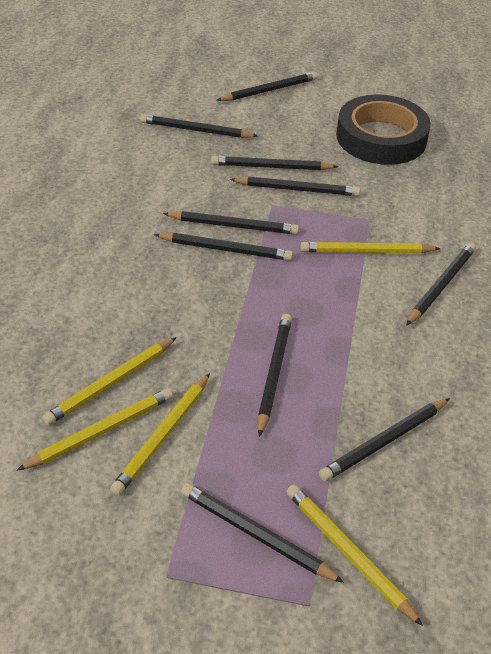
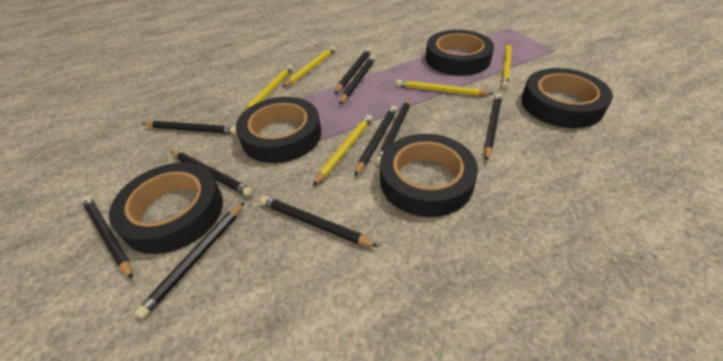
black tape: [336,94,431,165] = 1 -> [109,163,223,254] [236,97,321,163] [380,134,478,217] [426,30,494,76] [521,68,613,128] = 5

